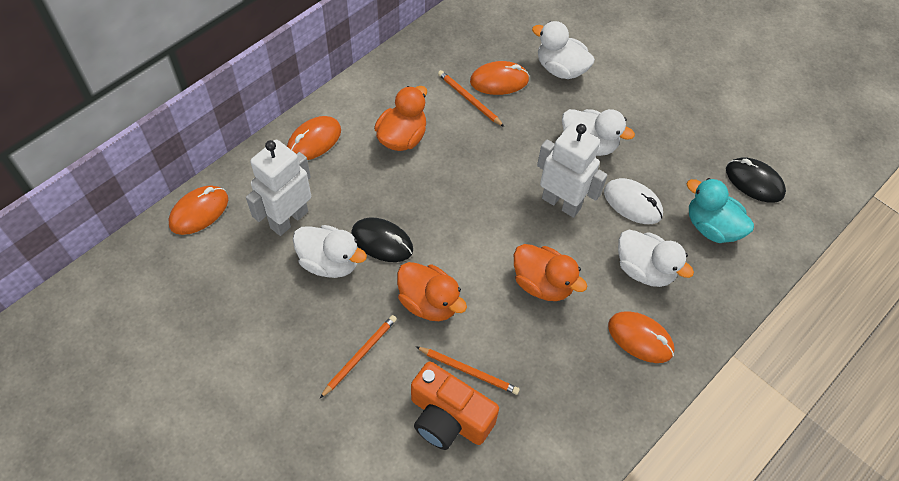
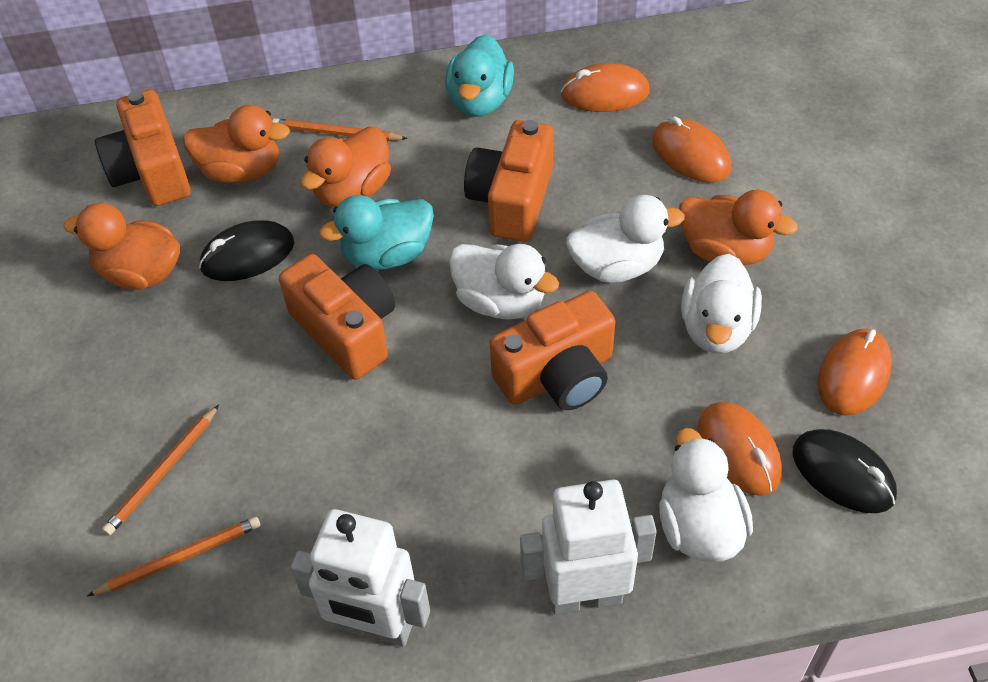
orange camera: [411,361,499,450] = 1 -> [95,89,191,206] [279,254,395,380] [464,120,553,242] [490,291,615,410] = 4
orange duck: [374,86,427,151] [397,262,467,321] [514,244,587,301] = 3 -> [63,203,180,290] [183,105,290,183] [300,126,391,207] [679,190,798,266] = 4
turquoise duck: [686,178,754,243] = 1 -> [319,195,434,270] [445,34,514,117] = 2
white mouse: [604,178,663,224] = 1 -> none = 0

